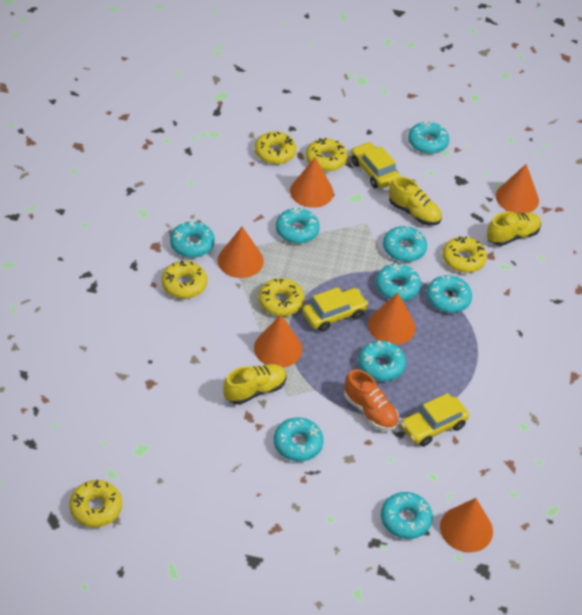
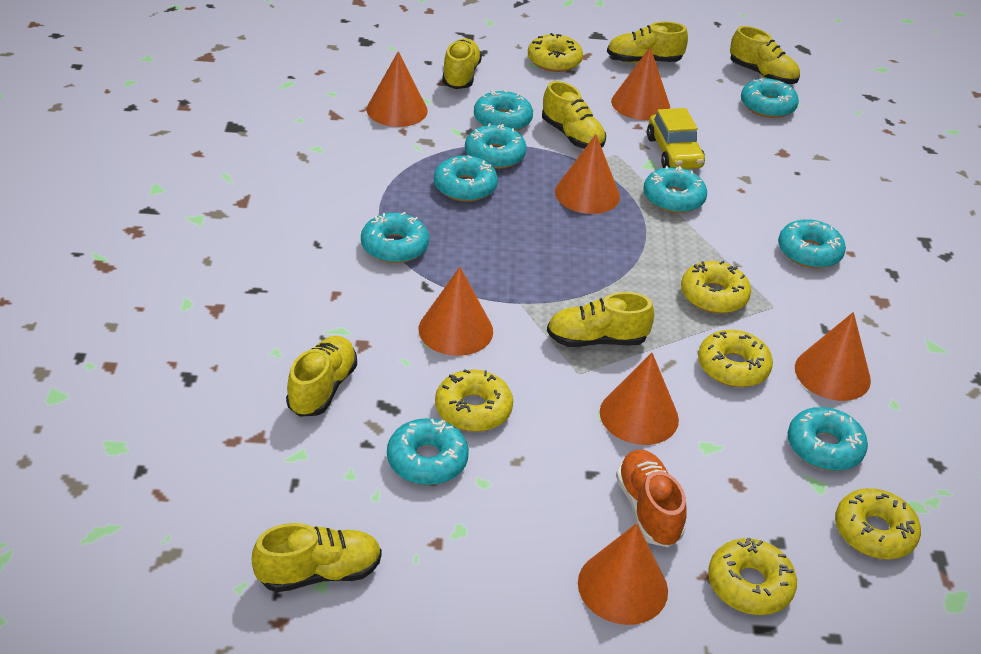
orange cone: [218,226,264,278] [254,315,302,367] [290,157,334,208] [368,293,416,345] [440,498,493,552] [496,164,539,213] = 6 -> [367,51,428,127] [419,267,493,356] [555,134,620,214] [578,523,668,625] [600,353,679,445] [611,47,670,120] [795,312,871,401] = 7
yellow car: [302,287,368,332] [351,142,400,188] [401,393,469,446] = 3 -> [647,108,705,169] = 1
yellow shoe: [223,364,287,405] [389,176,442,225] [487,212,541,246] = 3 -> [252,523,382,592] [286,336,357,417] [442,38,482,89] [542,81,606,149] [547,292,654,347] [607,21,688,63] [730,26,800,84] = 7

